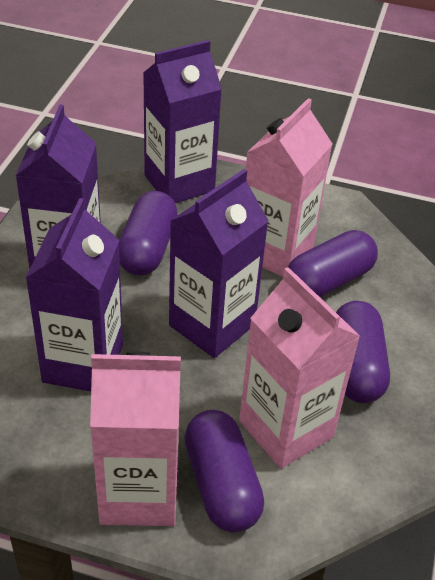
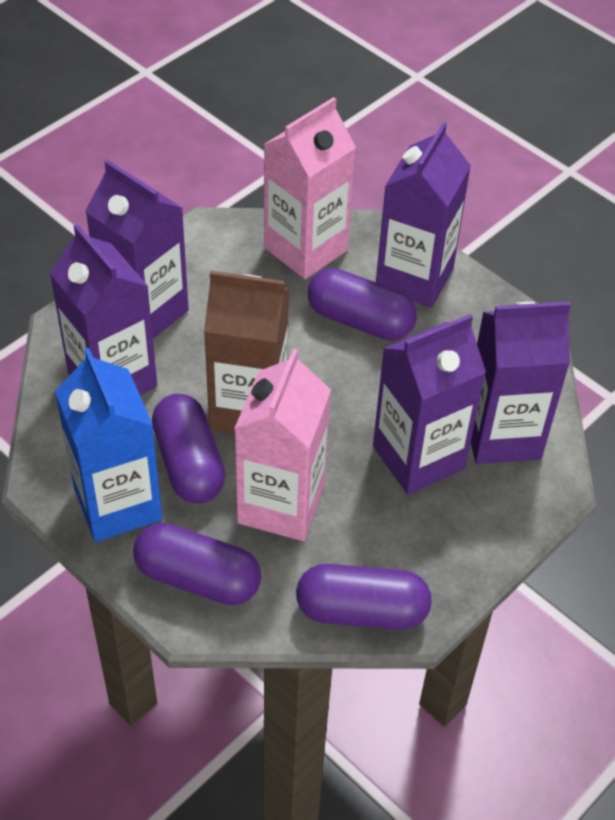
blue carton: none = 0 -> [55,348,162,542] = 1
brown carton: none = 0 -> [204,271,290,434] = 1
pink carton: [90,351,181,526] [239,267,360,469] [246,98,333,277] = 3 -> [234,348,331,541] [263,97,356,279] = 2
purple carton: [16,104,101,269] [26,198,123,391] [143,40,222,203] [169,169,269,358] = 4 -> [49,224,157,395] [85,160,189,339] [373,314,486,495] [376,122,471,308] [471,301,571,464] = 5

